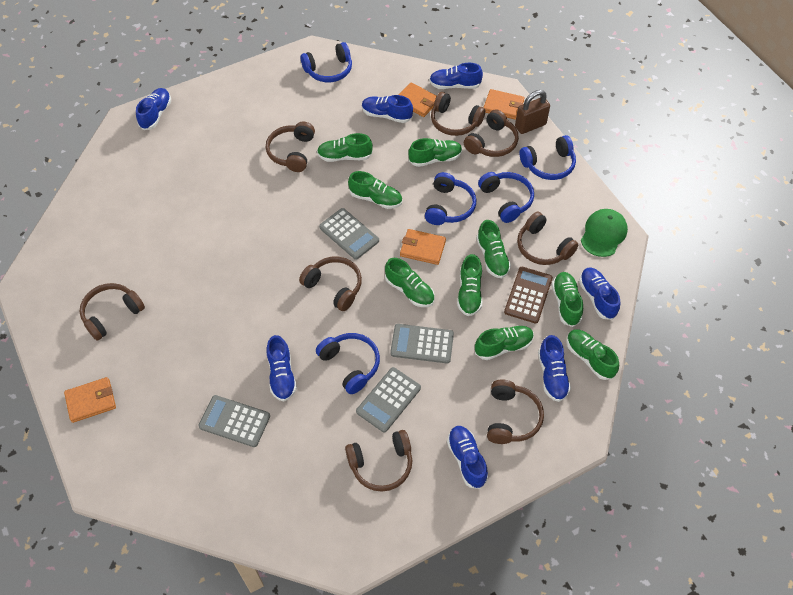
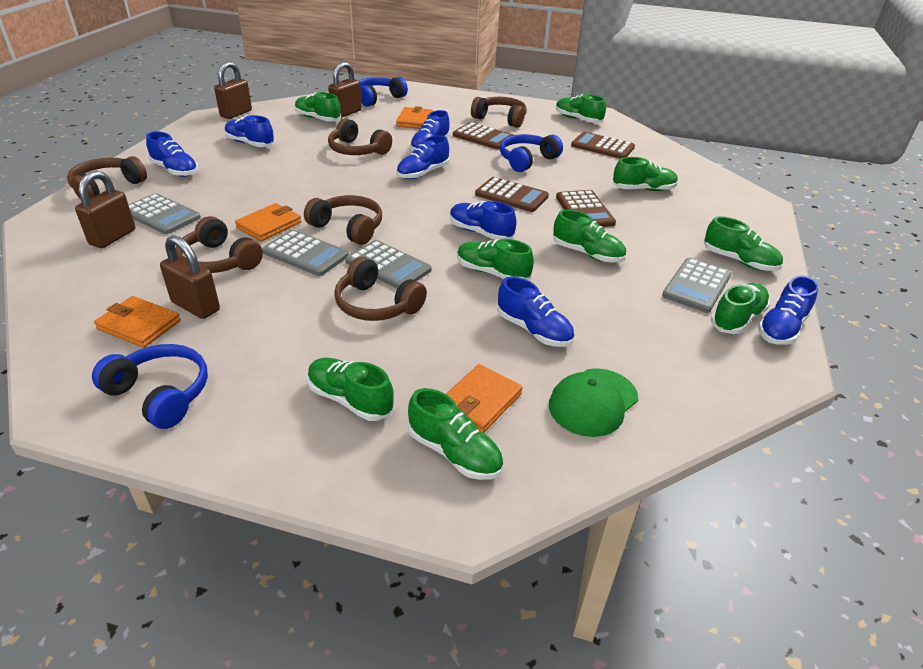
blue headphones: [301,42,352,82] [316,333,380,394] [425,172,476,225] [478,172,534,223] [519,135,576,180] = 5 -> [92,344,208,429] [359,77,408,107] [500,134,563,172] = 3
brown calculator: [504,267,553,324] = 1 -> [453,122,514,150] [475,177,549,212] [556,190,616,227] [571,132,635,159] = 4
brown headphones: [79,283,145,340] [266,122,315,172] [299,257,362,311] [345,430,412,491] [431,92,485,136] [464,109,519,157] [487,380,544,444] [517,212,578,265] = 8 -> [67,156,147,199] [176,216,263,273] [304,195,382,245] [328,118,392,155] [334,257,427,321] [471,97,527,128] = 6
brown padlock: [515,90,550,134] = 1 -> [75,171,135,248] [160,235,220,319] [214,62,252,119] [328,62,362,118] = 4

